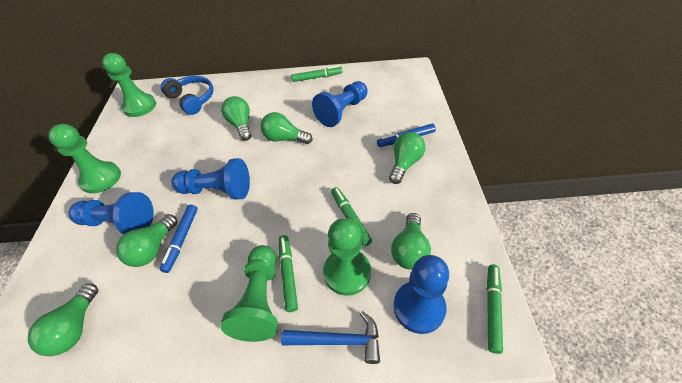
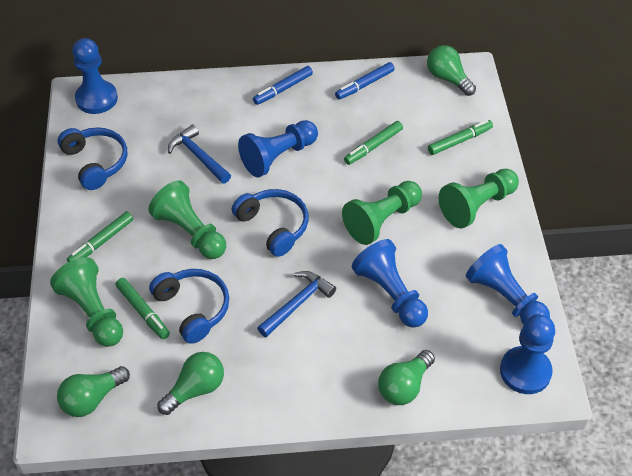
blue hammer: [281,311,380,364] = 1 -> [168,125,231,184] [257,271,336,337] = 2
blue headphones: [161,76,214,115] = 1 -> [58,127,127,190] [149,269,229,344] [232,189,309,257] = 3
blue pawn: [68,192,154,234] [171,158,250,200] [312,81,368,127] [394,255,449,334] = 4 -> [72,38,118,114] [238,120,318,177] [352,239,428,328] [466,244,550,325] [500,314,555,394] = 5
green light bulb: [28,283,98,356] [116,214,178,267] [221,96,251,141] [260,112,312,144] [389,132,425,184] [391,213,431,270] = 6 -> [57,366,130,417] [157,352,224,415] [378,350,435,405] [427,45,476,96] = 4

